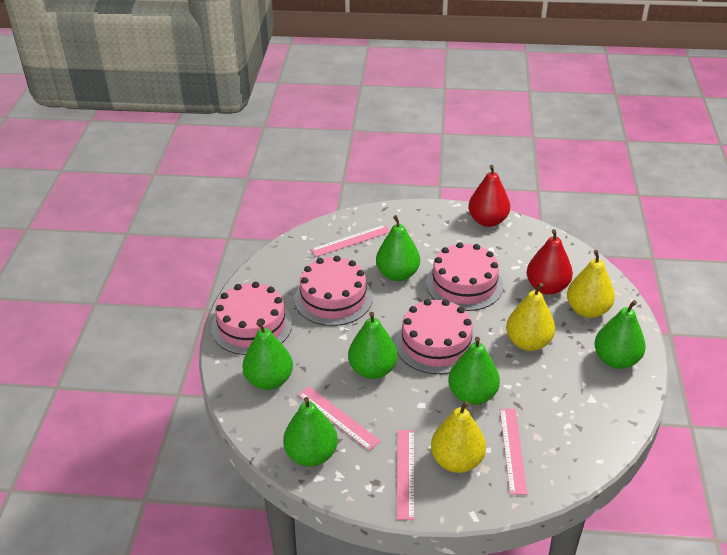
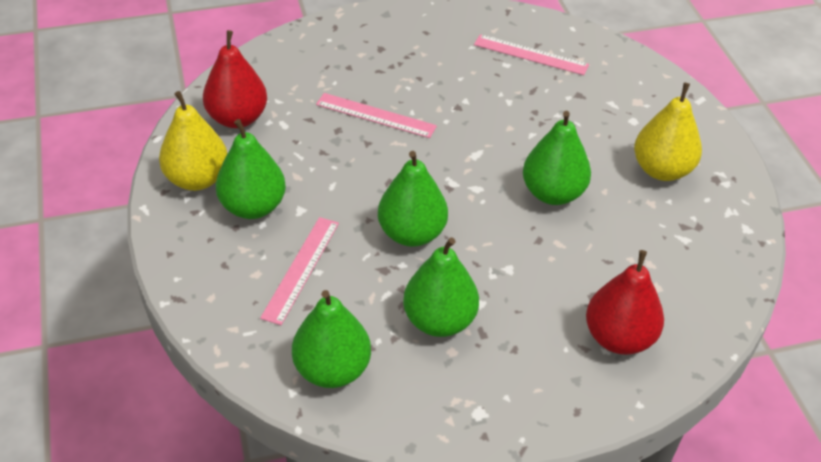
green pear: [242,321,293,390] [283,397,338,467] [348,312,398,379] [376,215,420,281] [448,337,500,405] [594,300,646,369] = 6 -> [216,119,286,219] [292,290,371,388] [378,151,448,247] [403,237,479,337] [523,111,591,205] = 5
pink cake: [211,282,292,355] [294,256,373,326] [395,299,476,374] [426,242,503,311] = 4 -> none = 0
pink ruler: [298,386,380,451] [311,225,390,257] [396,430,414,520] [500,409,527,495] = 4 -> [260,217,339,325] [316,93,437,138] [474,34,589,75] = 3
yellow pear: [431,401,486,473] [506,283,555,351] [567,250,615,318] = 3 -> [159,91,227,191] [634,82,702,181] = 2

